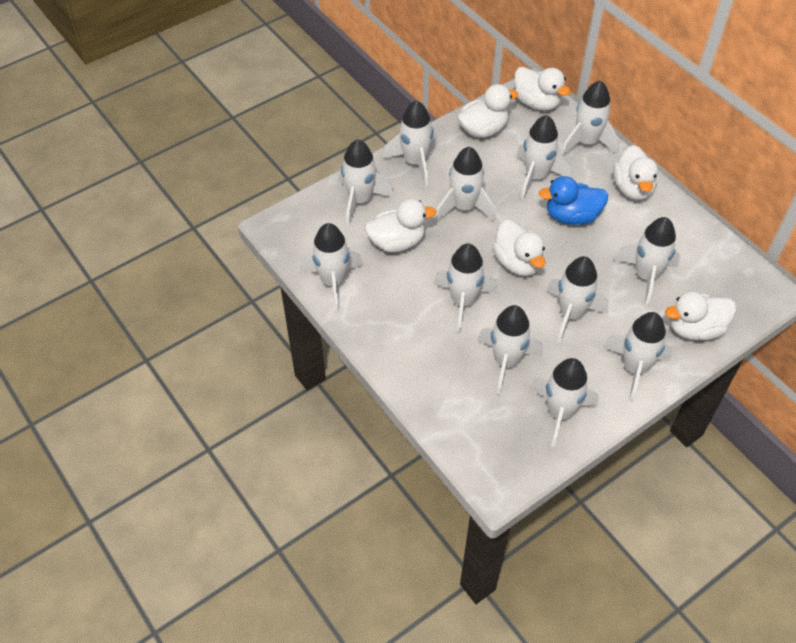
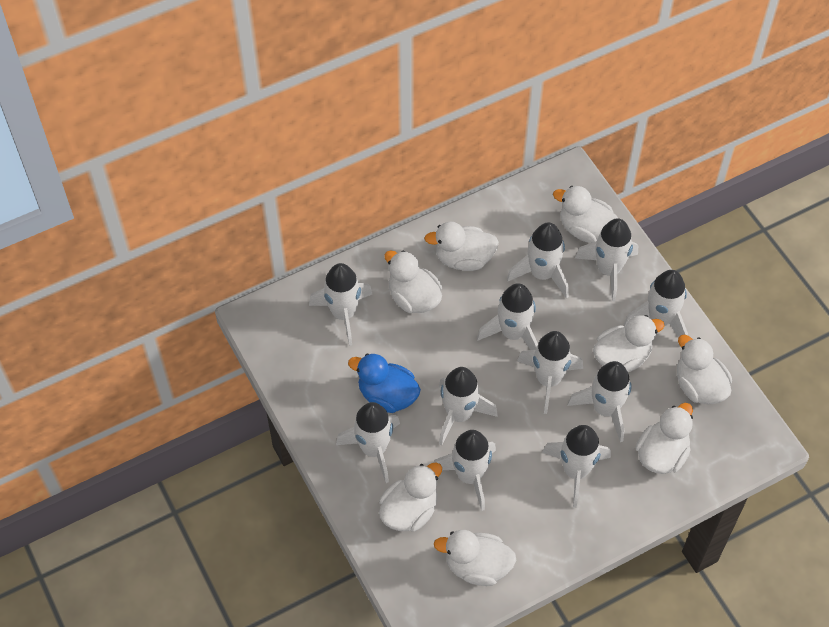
white duck: [365,199,436,253] [457,84,518,138] [492,220,546,276] [514,67,571,111] [613,145,659,200] [665,291,736,340] = 6 -> [379,462,442,532] [384,250,442,313] [424,221,499,271] [434,530,516,586] [553,186,618,243] [593,315,665,372] [636,403,693,474] [677,335,732,404] = 8
white rocket: [300,223,363,312] [339,139,394,225] [383,100,438,186] [433,243,497,332] [435,147,496,222] [477,305,543,394] [516,115,570,199] [529,358,599,448] [546,256,609,343] [561,80,619,156] [603,312,673,401] [614,217,680,306] = 12 -> [309,263,372,346] [336,402,400,483] [434,430,496,511] [439,367,498,446] [477,283,538,350] [507,223,569,299] [517,331,583,414] [542,425,611,508] [567,361,632,442] [575,218,638,302] [624,270,688,338] = 11

